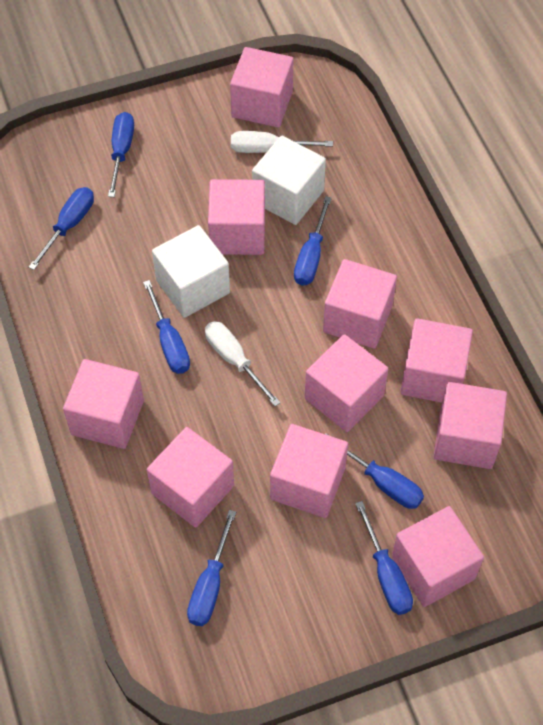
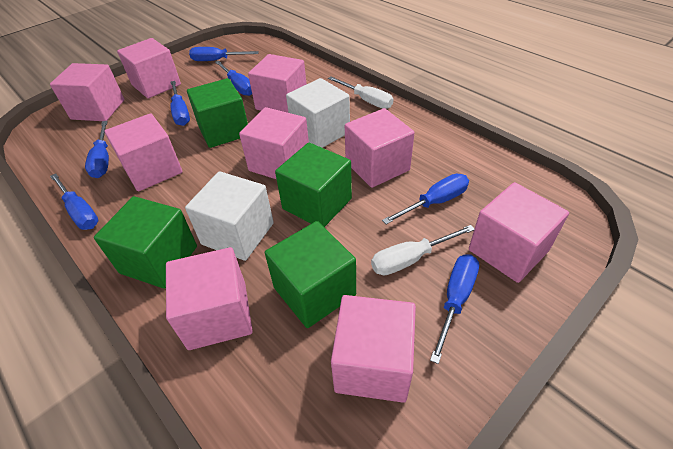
green cube: none = 0 -> [94,196,197,289] [187,78,248,148] [265,221,356,328] [275,143,352,227] = 4
pink cube: [63,359,144,449] [147,427,234,528] [208,179,265,255] [230,47,293,127] [270,424,348,518] [305,334,388,432] [323,259,397,349] [392,506,484,607] [400,318,473,403] [433,382,507,469] = 10 -> [50,63,124,121] [104,113,182,191] [117,38,181,98] [166,247,253,350] [239,107,309,179] [248,54,306,113] [331,295,416,403] [345,108,415,188] [469,182,569,283] = 9

